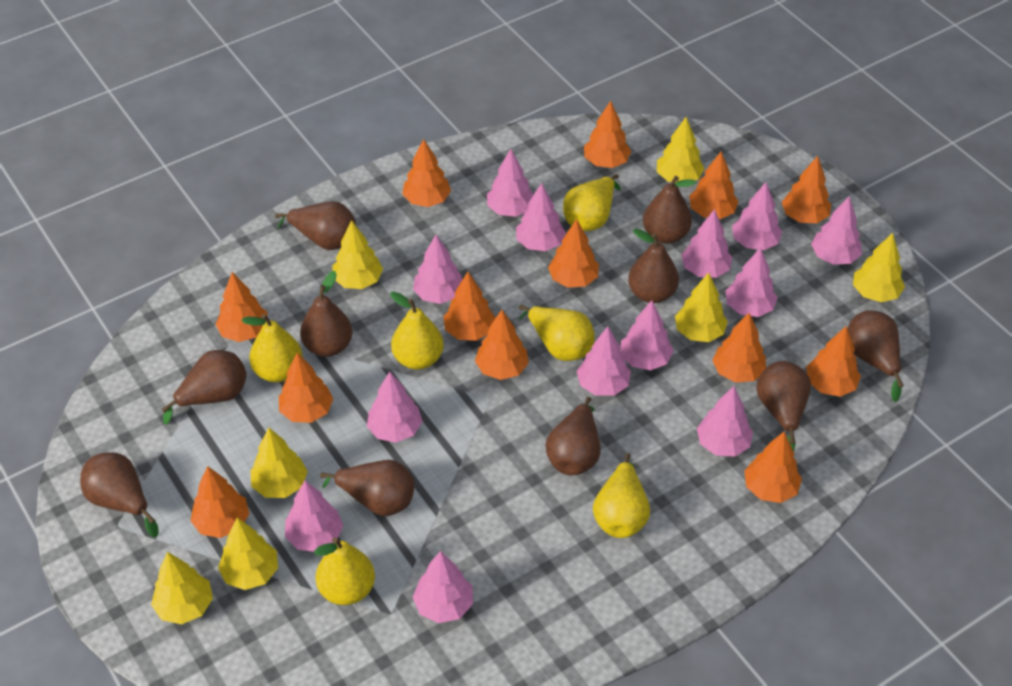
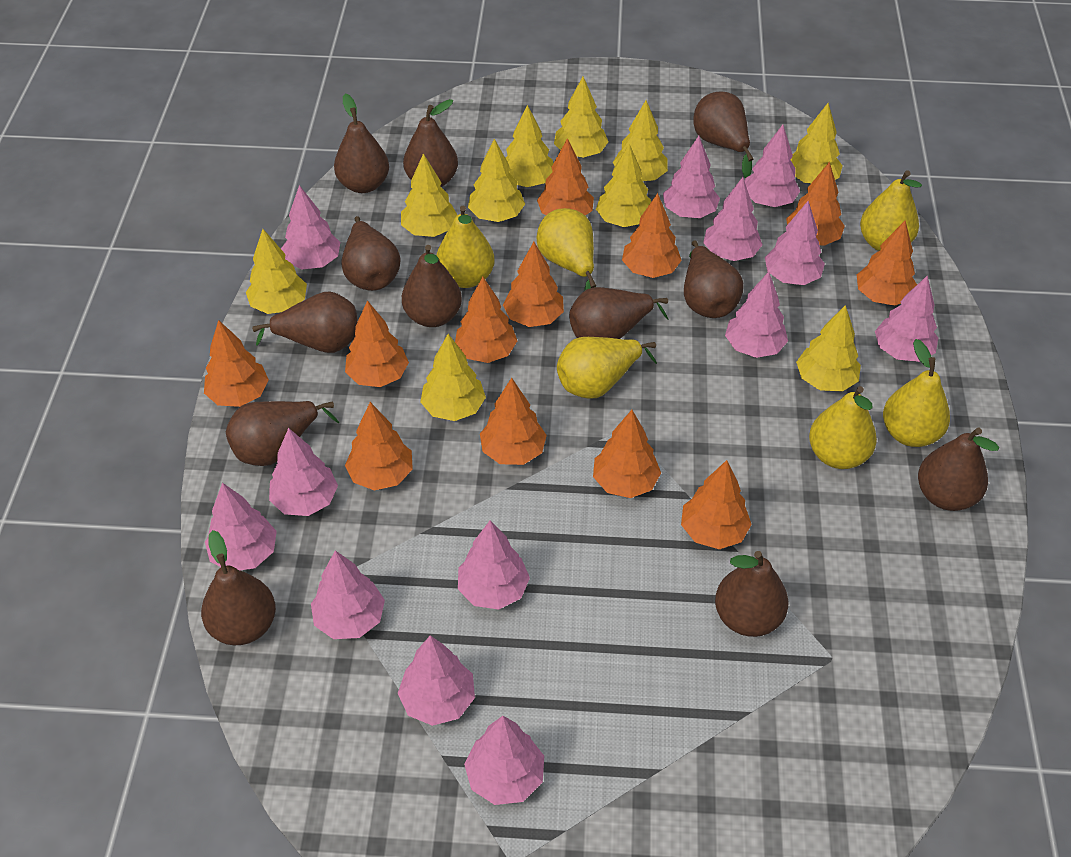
brown pear: [80,452,159,537] [161,350,247,424] [275,201,356,250] [300,271,353,357] [320,460,414,516] [545,397,601,475] [628,229,679,303] [643,176,696,244] [756,361,811,452] [848,310,903,402] = 10 -> [201,530,276,645] [226,401,339,466] [252,291,357,353] [334,93,389,193] [342,216,400,291] [402,245,462,327] [403,99,458,187] [569,287,668,339] [684,240,743,318] [693,92,753,178] [715,551,788,637] [918,428,999,511] = 12
orange tree: [191,466,250,538] [215,272,268,342] [279,353,333,423] [402,139,451,207] [443,272,495,341] [475,310,529,380] [548,219,599,288] [584,101,631,168] [689,152,739,219] [712,313,766,383] [744,432,802,503] [782,156,831,223] [806,326,861,397] = 13 -> [204,320,269,407] [345,300,409,387] [345,402,413,491] [455,277,517,363] [480,378,547,465] [503,242,564,327] [537,138,594,215] [593,410,661,498] [622,193,682,278] [681,460,752,549] [786,162,845,246] [857,220,917,306] = 12
yellow tree: [151,552,213,624] [218,518,278,590] [250,428,308,498] [333,220,383,289] [657,117,705,183] [675,272,728,342] [853,233,905,302] = 7 -> [246,229,307,314] [401,153,457,237] [420,334,486,421] [468,139,525,222] [506,105,553,187] [554,77,608,158] [596,144,651,227] [613,100,668,181] [791,103,843,184] [796,305,861,392] = 10

